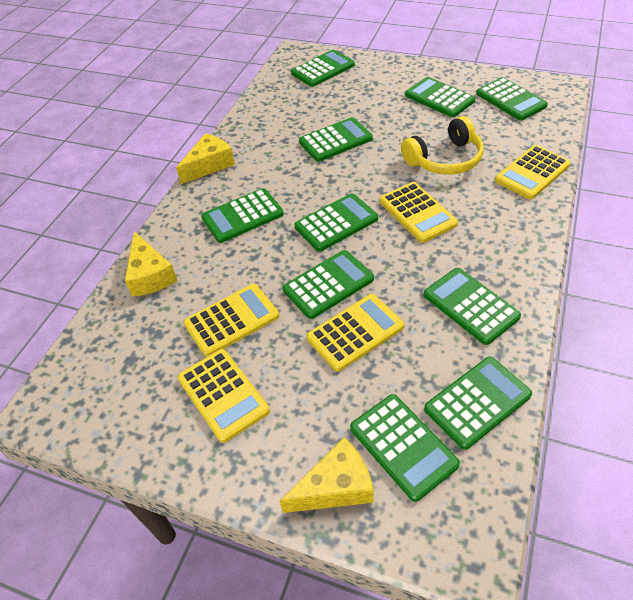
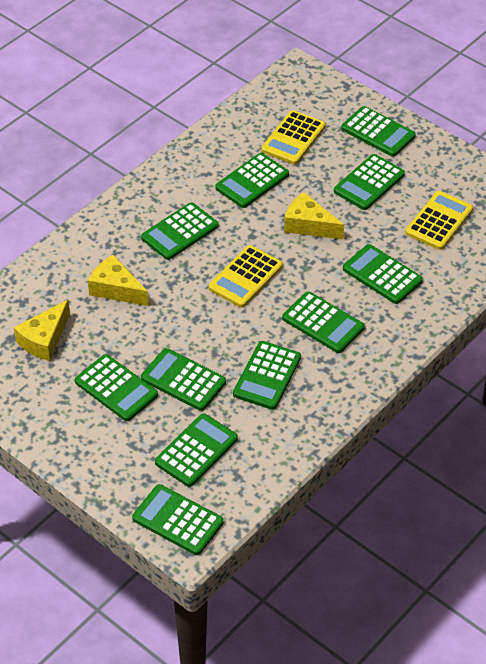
green calculator: [201,188,284,243] [283,250,374,319] [291,50,355,87] [294,193,378,252] [299,117,373,162] [350,394,460,502] [405,77,475,117] [424,268,521,345] [424,357,532,450] [476,77,548,121] = 10 -> [75,354,158,421] [132,484,224,555] [141,202,218,260] [141,348,226,411] [155,413,238,487] [215,153,289,208] [233,341,301,410] [282,292,364,353] [334,154,405,210] [341,106,416,157] [343,244,423,304] = 11
yellow calculator: [177,349,270,443] [184,284,279,357] [307,294,404,372] [380,182,458,243] [495,145,571,199] = 5 -> [209,245,283,308] [261,110,325,165] [405,191,473,250] = 3
yellow headphones: [401,116,484,175] = 1 -> none = 0

